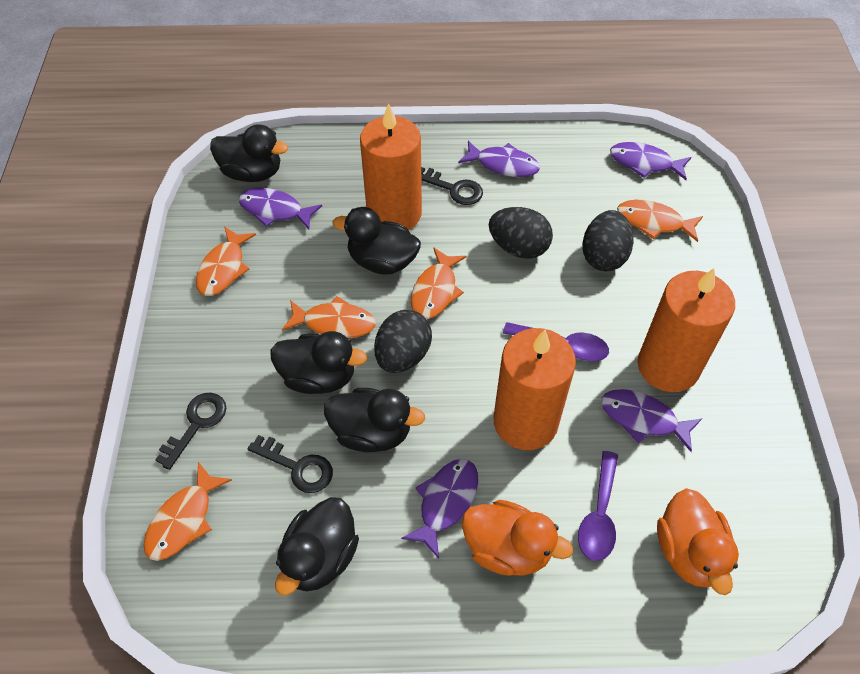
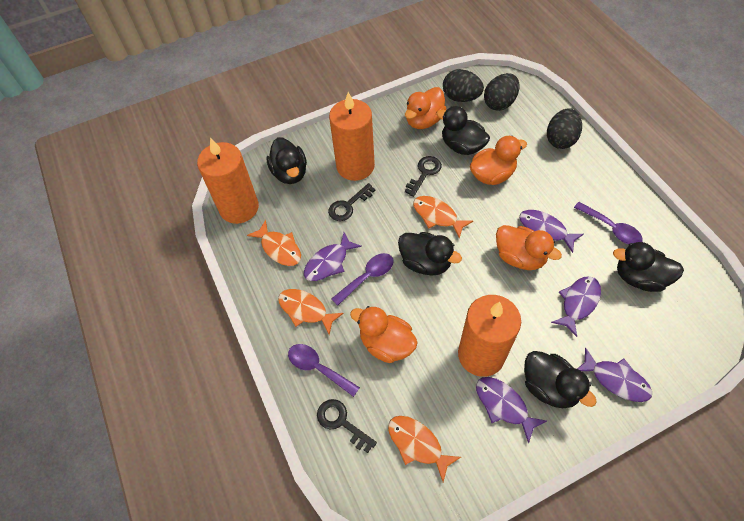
orange duck: [462,500,573,576] [657,488,739,595] = 2 -> [350,306,418,363] [405,87,446,129] [470,136,527,185] [496,225,562,270] = 4
orange fish: [143,462,232,561] [196,227,256,296] [282,296,376,338] [411,247,466,319] [617,200,703,242] = 5 -> [247,220,301,266] [278,289,344,335] [388,416,461,482] [413,196,473,239] = 4
purple spoon: [503,322,609,361] [578,451,618,561] = 2 -> [288,344,360,397] [331,253,394,306] [574,202,643,245] = 3

